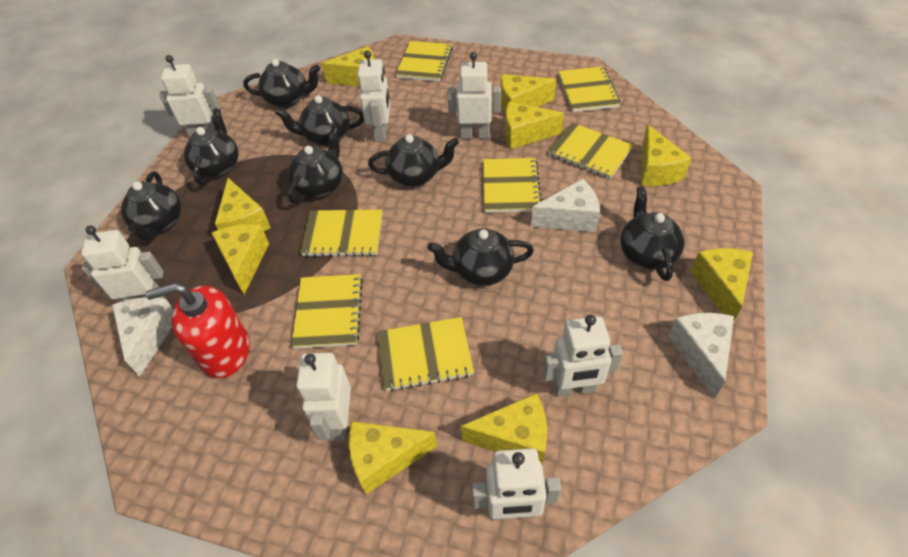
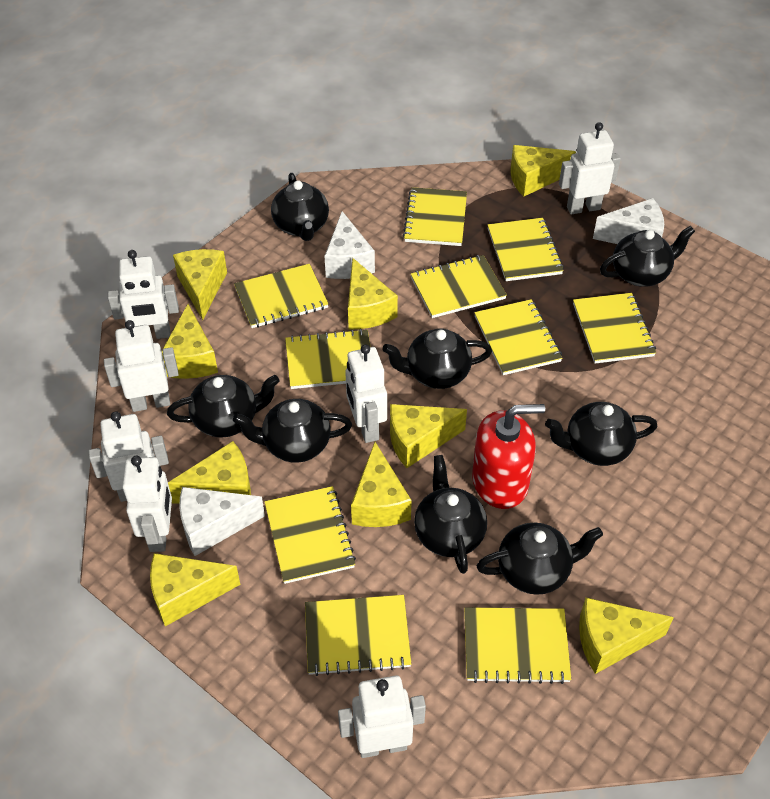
yellow notebook: [291,274,363,349] [300,210,383,257] [378,317,474,391] [396,41,453,81] [483,158,542,213] [548,123,634,179] [558,66,621,112] = 7 -> [234,264,329,328] [264,486,356,584] [285,329,371,389] [305,595,411,676] [403,187,467,246] [411,255,507,318] [464,607,571,684] [474,299,562,375] [488,218,564,281] [573,293,656,363] = 10

